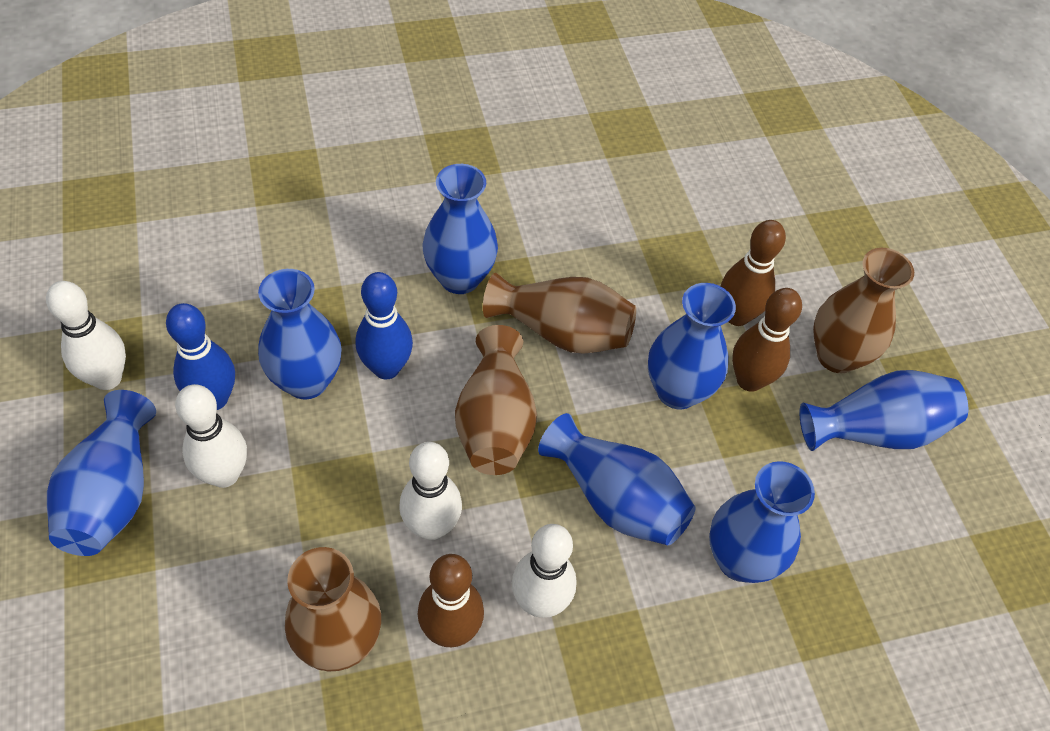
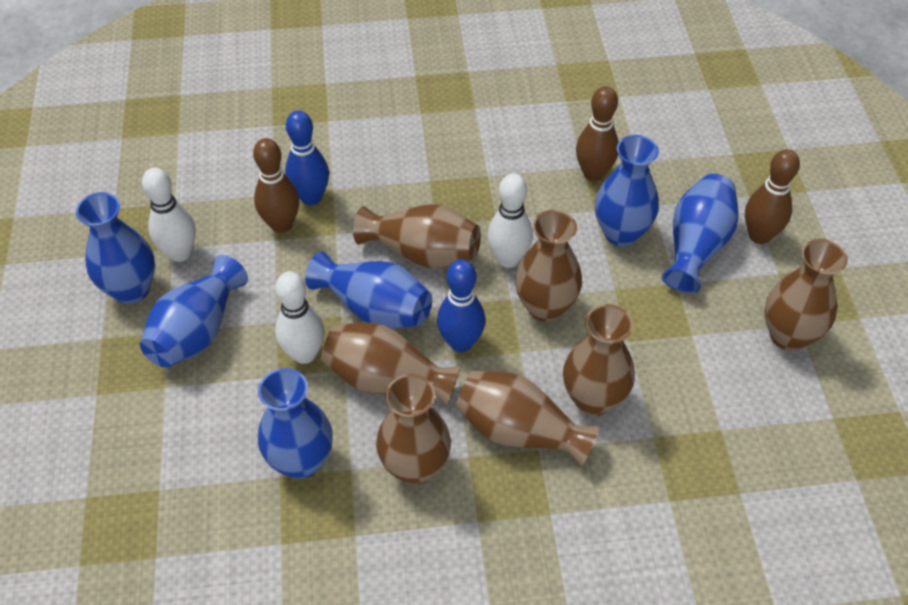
blue vase: [47,390,156,556] [258,269,342,399] [422,164,498,294] [538,413,696,545] [648,283,736,409] [709,461,815,583] [800,370,968,451] = 7 -> [76,192,155,304] [140,255,248,368] [258,368,333,479] [305,251,432,328] [595,135,659,246] [661,174,739,293] = 6
brown vase: [285,547,381,672] [455,325,537,475] [483,273,636,354] [813,248,914,373] = 4 -> [321,323,461,406] [353,204,481,268] [376,374,451,485] [455,371,600,467] [515,210,582,322] [563,304,635,416] [765,239,848,351] = 7
white bowling pin: [46,281,126,390] [175,384,247,488] [399,442,462,540] [512,524,577,618] = 4 -> [142,167,196,262] [275,271,325,364] [487,173,533,268] = 3

